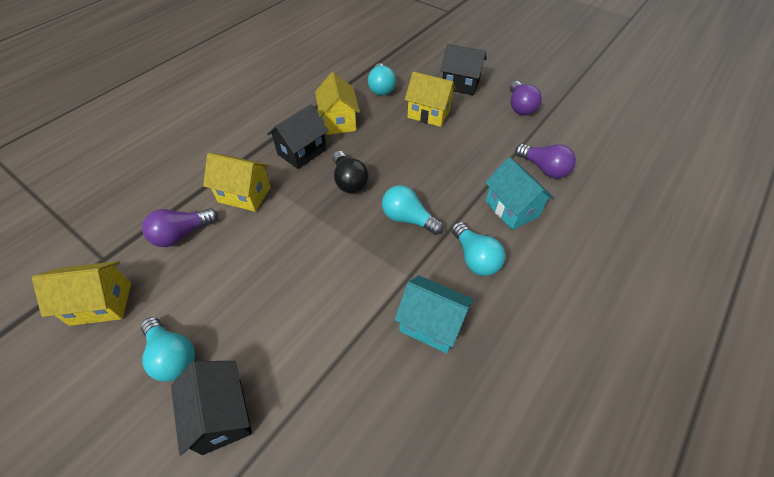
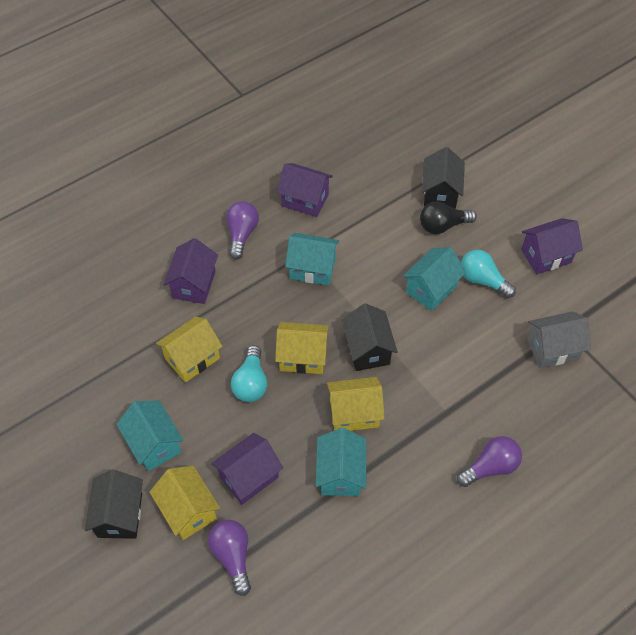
grey house: none = 0 -> [527,311,591,368] = 1
purple house: none = 0 -> [163,238,218,304] [211,433,283,505] [277,163,333,217] [521,218,583,274] = 4
turquoise house: [394,275,474,354] [485,157,554,230] = 2 -> [116,401,183,471] [285,233,339,285] [316,428,366,496] [403,247,466,311] = 4
turquoise light bulb: [141,317,195,382] [368,63,396,96] [382,185,444,235] [451,222,505,276] = 4 -> [231,345,267,402] [461,250,516,298] = 2

